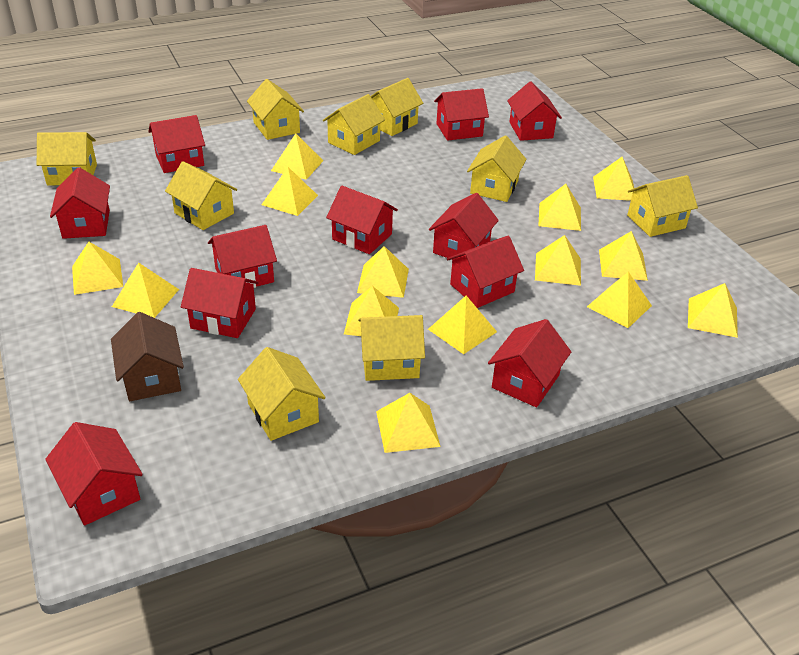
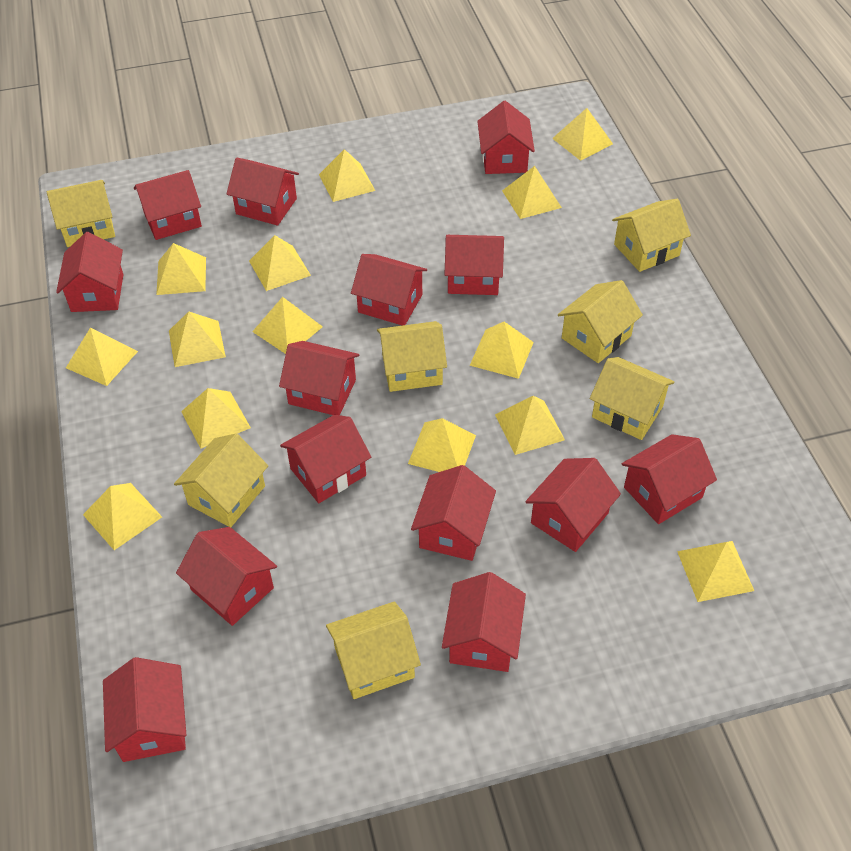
brown house: [111,312,184,401] = 1 -> none = 0
red house: [45,422,143,526] [50,167,110,239] [148,115,205,173] [181,268,259,338] [208,225,277,288] [326,186,398,254] [429,193,499,260] [434,88,489,141] [447,236,524,308] [488,319,571,407] [507,82,562,141] = 11 -> [56,232,123,312] [103,657,186,762] [134,170,202,240] [176,527,277,626] [226,157,299,226] [279,341,359,415] [280,415,371,503] [351,254,427,326] [411,465,496,561] [442,572,526,672] [445,235,504,295] [477,101,535,174] [525,458,621,552] [622,434,717,524] = 14
yellow house: [37,132,97,185] [165,161,237,230] [238,347,326,441] [247,79,304,140] [323,94,385,155] [358,315,425,381] [371,78,423,136] [467,135,527,202] [627,175,698,237] = 9 -> [47,180,115,247] [174,434,268,527] [326,602,421,699] [377,321,447,392] [558,280,643,363] [590,357,675,440] [612,199,691,272] = 7

